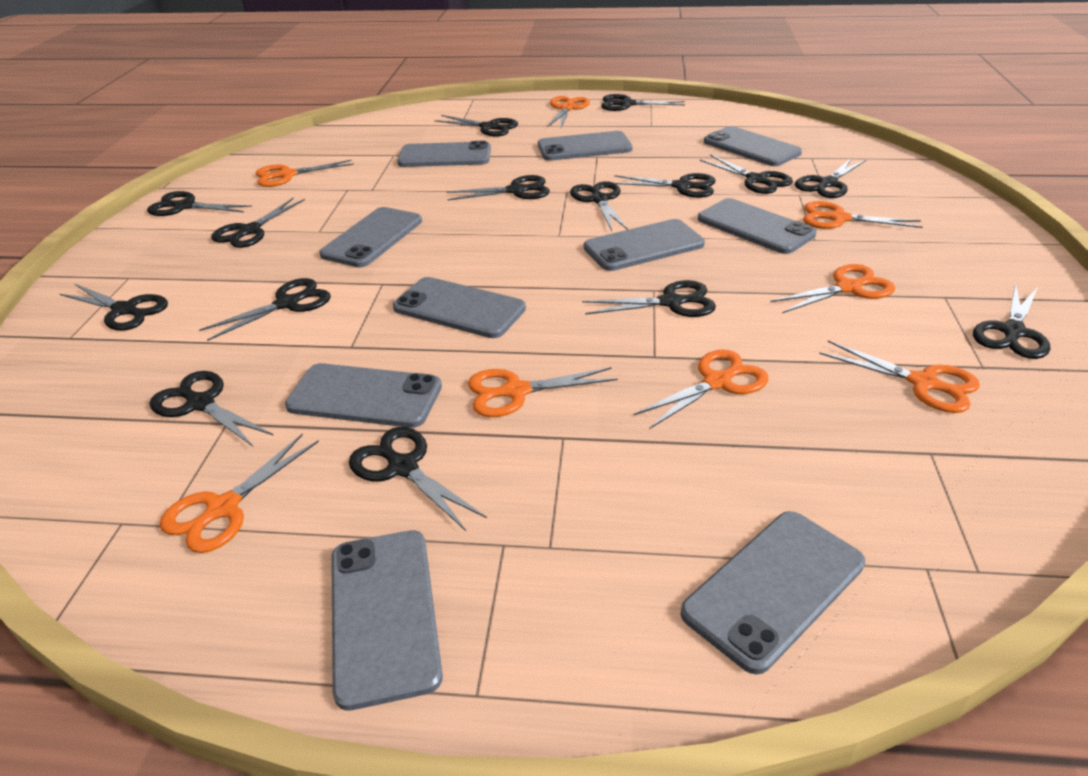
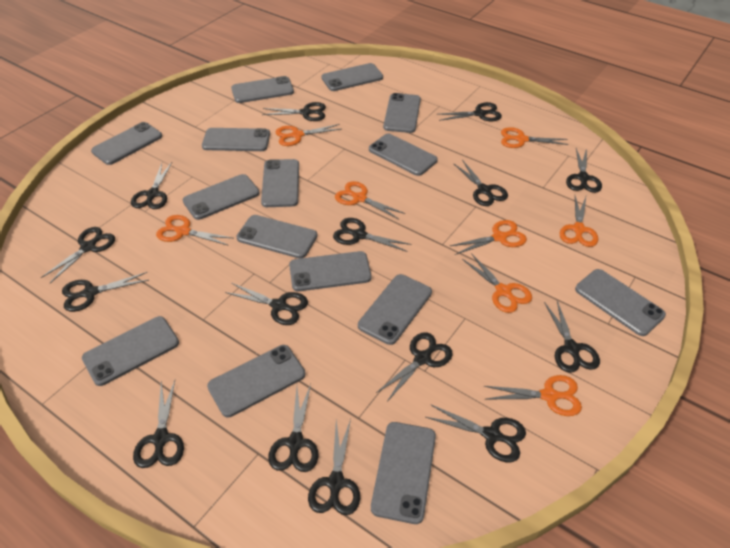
grey phone: [285,363,442,428] [319,207,422,267] [331,530,443,711] [393,277,526,338] [397,141,491,167] [538,131,633,161] [584,219,705,271] [680,511,865,675] [698,198,816,254] [704,126,802,166] = 10 -> [82,316,179,386] [91,122,162,165] [183,174,260,220] [202,128,270,151] [207,345,306,417] [231,76,294,103] [237,215,318,258] [261,159,299,207] [289,251,371,291] [321,63,383,91] [358,274,432,345] [369,134,438,176] [371,422,436,524] [383,93,421,133] [575,269,666,336] = 15

